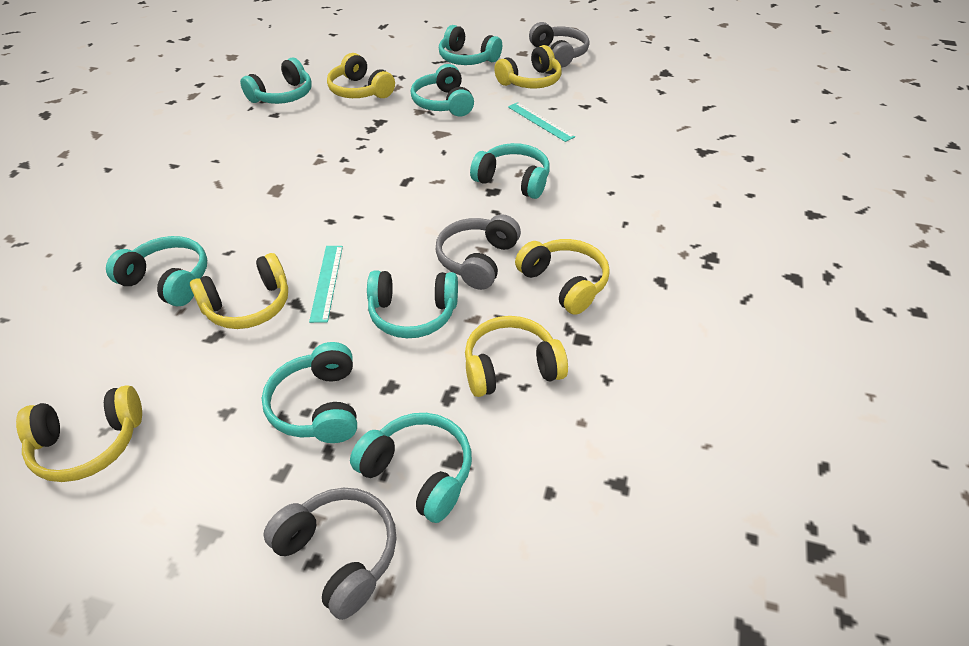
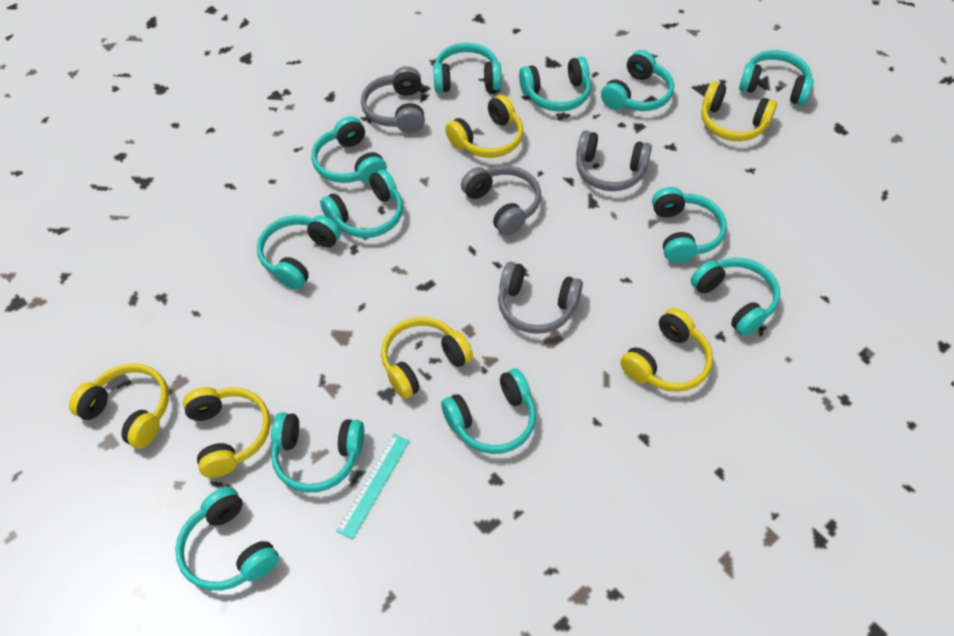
grey headphones: [263,488,397,620] [436,214,521,290] [529,22,589,68] = 3 -> [361,66,425,133] [461,165,541,236] [498,262,583,334] [576,130,652,191] = 4
turquoise headphones: [106,236,207,306] [240,57,312,104] [262,342,357,443] [350,413,472,523] [367,270,458,338] [411,64,474,117] [439,25,502,65] [470,143,550,199] = 8 -> [175,487,279,591] [257,215,341,290] [271,412,364,493] [311,116,387,183] [320,169,403,238] [433,43,502,93] [441,369,536,454] [519,57,591,112] [601,50,674,111] [652,187,727,263] [691,258,780,336] [739,50,814,106] = 12
turquoise ruler: [309,246,343,323] [508,102,575,142] = 2 -> [336,434,409,539] = 1

